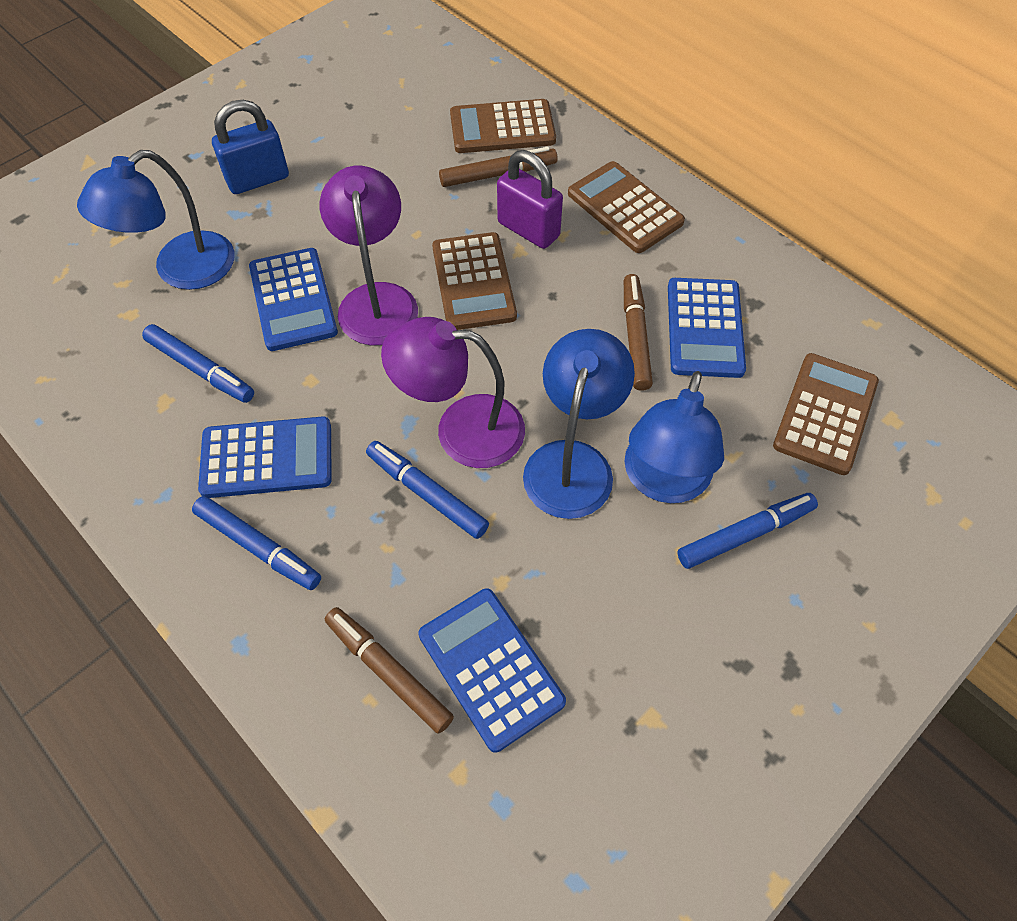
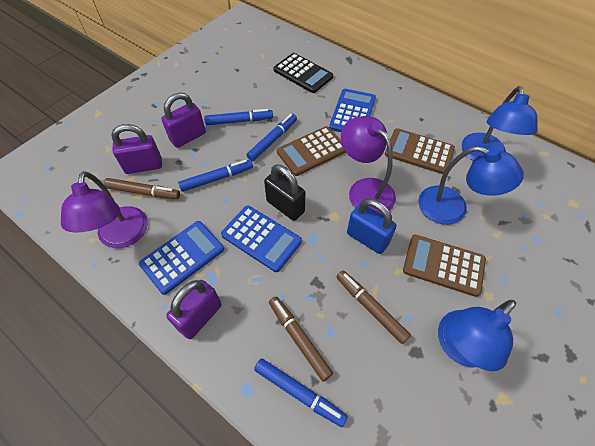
black calculator: none = 0 -> [273,53,333,93] = 1
black padlock: none = 0 -> [264,164,305,221] = 1
blue calculator: [198,417,332,498] [249,248,338,351] [418,588,566,752] [668,278,746,378] = 4 -> [139,221,224,295] [221,206,302,272] [329,89,376,132] = 3
brown calculator: [432,232,517,330] [450,99,556,153] [568,161,685,253] [773,353,879,475] = 4 -> [277,126,346,176] [385,128,455,174] [403,235,486,297] = 3
purple padlock: [497,150,563,249] = 1 -> [111,124,162,174] [161,93,206,148] [166,280,221,339] = 3

